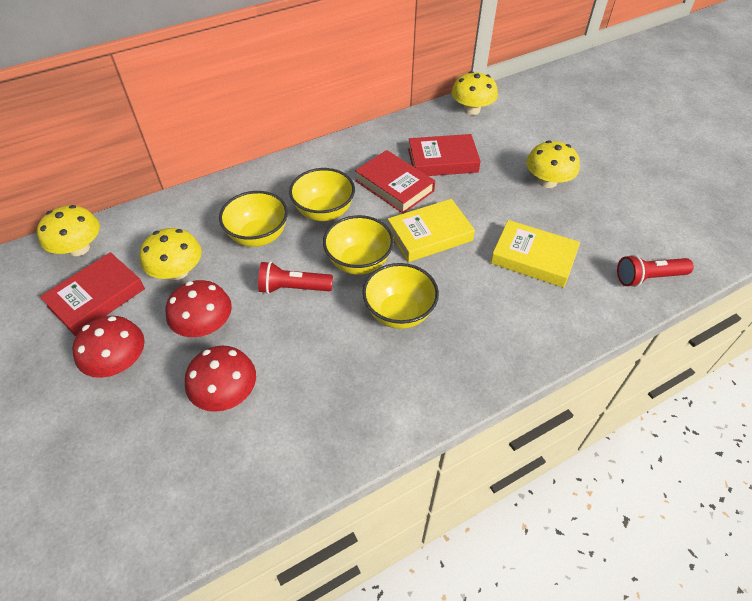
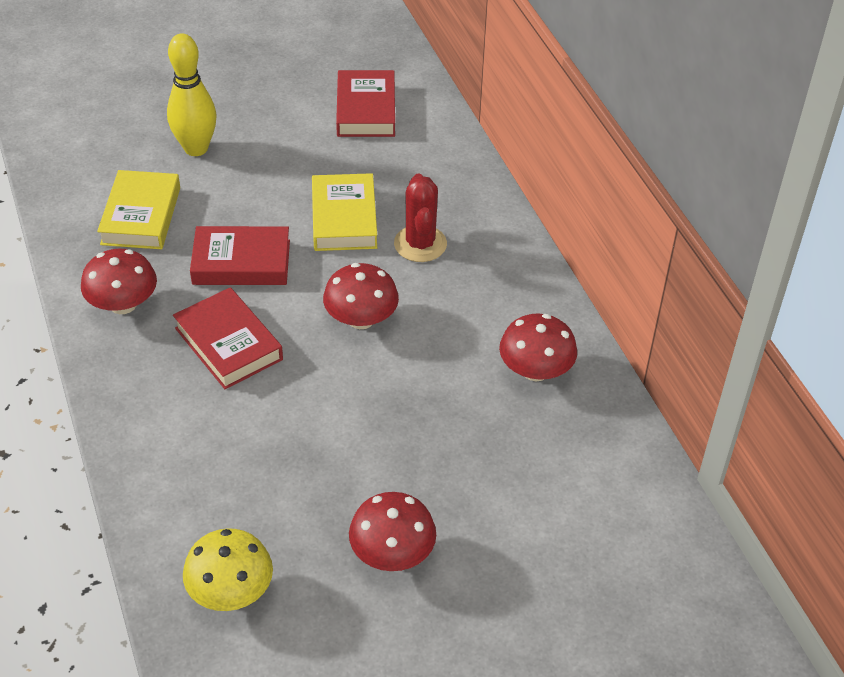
red cactus: none = 0 -> [394,174,447,262] = 1
red flashlight: [258,261,333,294] [617,255,694,287] = 2 -> none = 0
red mushroom: [72,316,145,378] [166,280,232,337] [185,346,256,412] = 3 -> [81,249,157,314] [323,263,399,329] [349,492,436,571] [499,313,577,381] = 4
yellow bowl: [219,191,288,247] [289,168,355,221] [323,215,394,275] [362,263,439,329] = 4 -> none = 0
yellow bowling pin: none = 0 -> [167,33,217,156] = 1
yellow mushroom: [37,205,100,256] [140,228,202,280] [451,71,498,115] [526,140,580,188] = 4 -> [183,528,273,611] = 1

